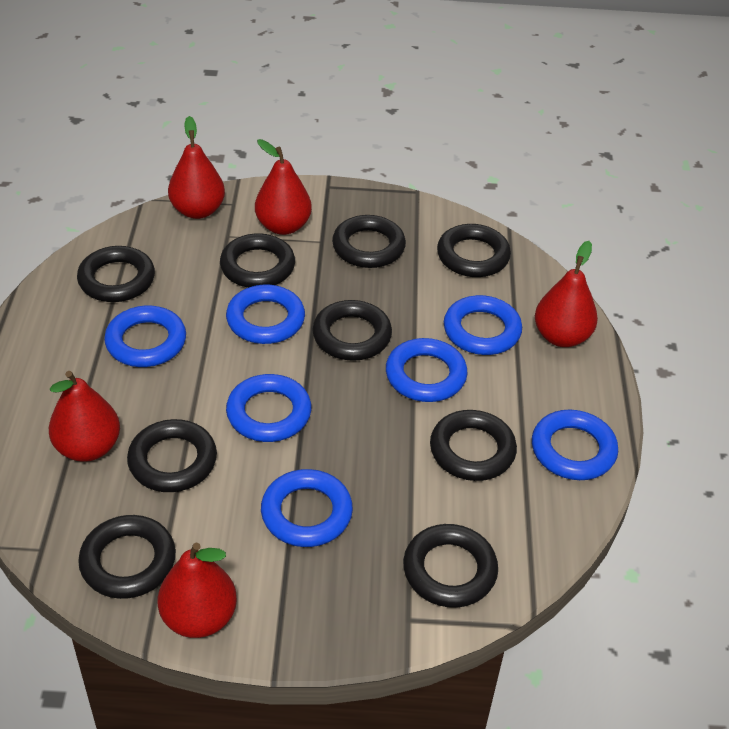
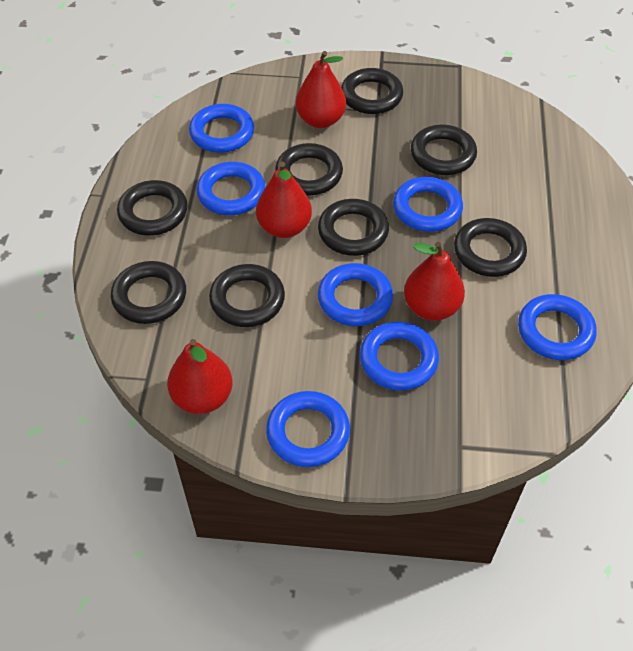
black ring: [77,246,155,302] [78,515,176,599] [127,419,217,492] [220,233,295,288] [312,300,392,361] [332,215,406,268] [403,524,498,608] [430,410,517,481] [437,224,511,277] = 9 -> [111,261,186,324] [117,180,188,236] [209,264,285,327] [275,143,343,195] [318,199,389,256] [341,68,403,114] [411,125,477,175] [454,218,527,277] = 8
red pear: [49,371,120,462] [158,543,237,638] [168,116,225,219] [255,139,312,235] [535,241,598,347] = 5 -> [167,339,233,414] [256,162,312,238] [296,51,346,128] [404,242,465,321] = 4

